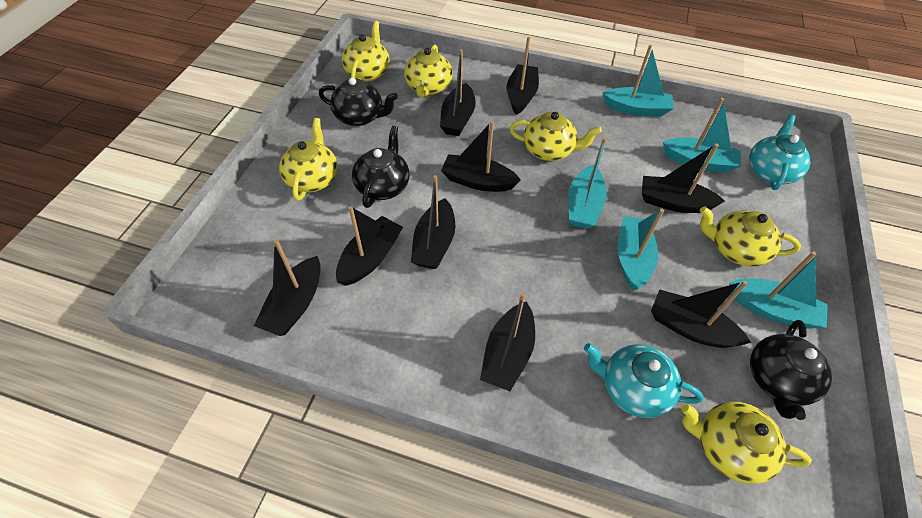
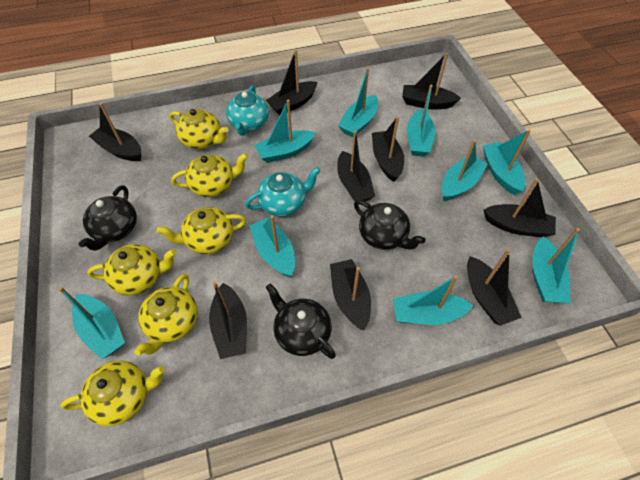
turquoise boat: [568,137,607,229] [603,45,674,117] [617,209,664,291] [663,98,741,173] [729,251,828,329] = 5 -> [58,287,125,360] [250,215,295,277] [254,100,315,163] [338,68,378,137] [393,275,474,325] [407,85,435,157] [441,140,488,201] [483,130,531,195] [532,228,580,303] = 9

